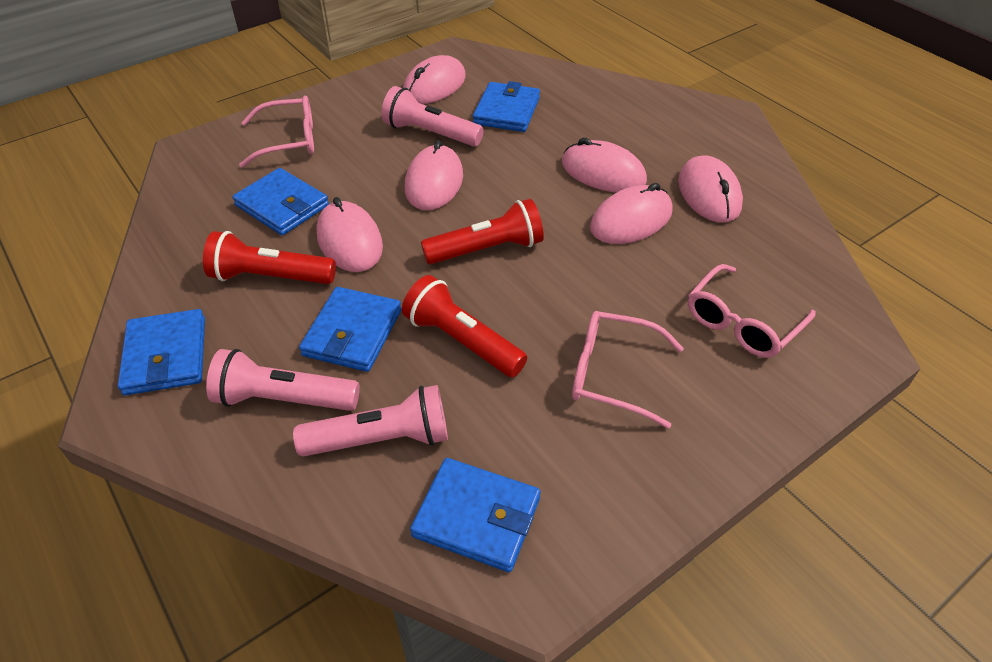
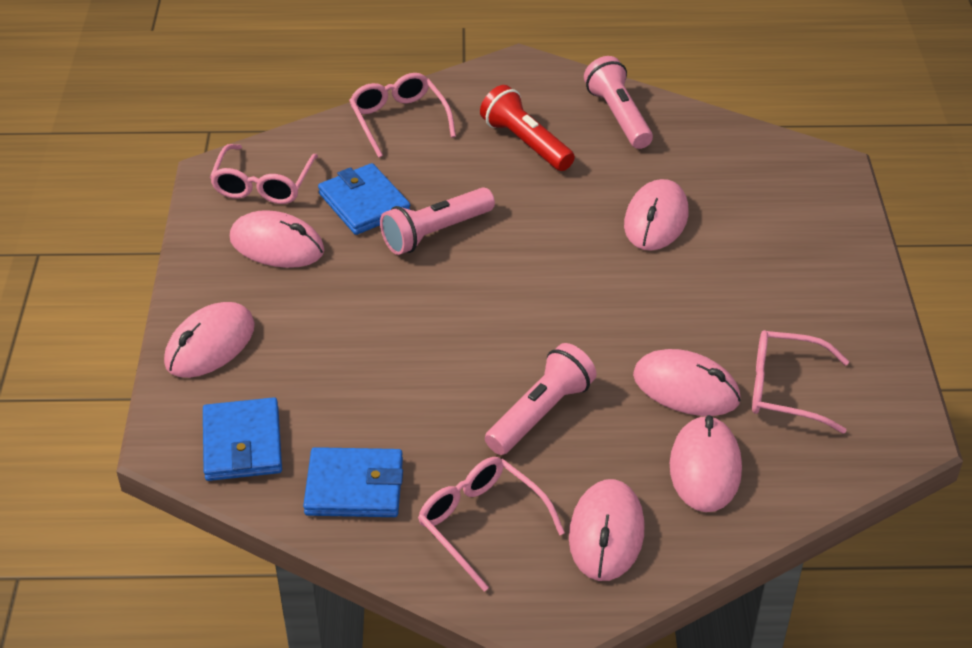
blue wallet: [118,309,205,395] [232,168,329,235] [299,287,401,372] [410,458,541,572] [473,81,540,132] = 5 -> [203,397,282,481] [303,447,403,517] [318,163,410,235] = 3
pink glasses: [239,96,314,168] [572,311,684,429] [688,264,815,358] = 3 -> [210,144,318,204] [349,73,456,158] [418,457,565,592] [752,330,849,433] = 4
red flashlight: [203,231,336,284] [402,275,527,377] [421,199,544,264] = 3 -> [480,85,575,171] = 1

